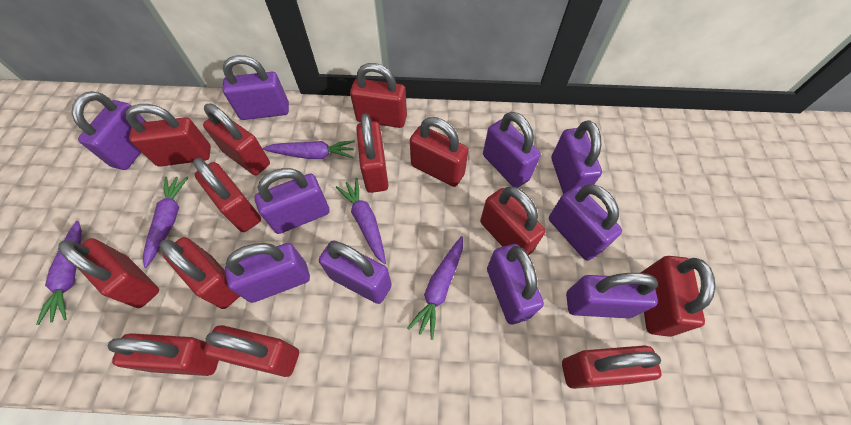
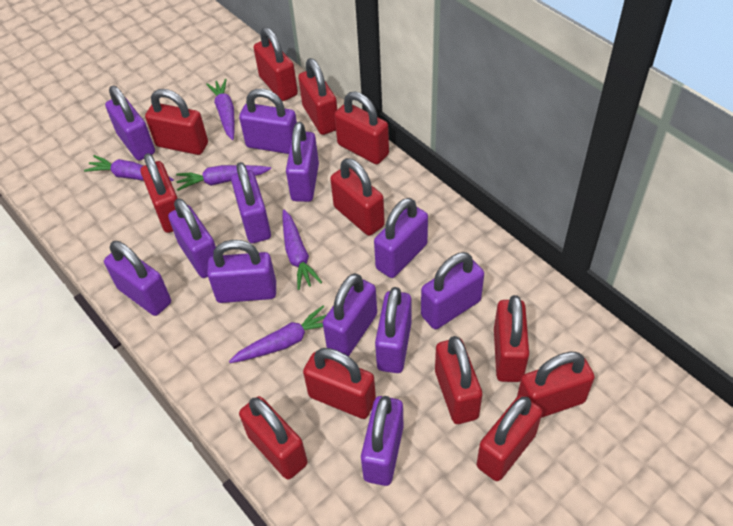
purple padlock: [72,91,147,170] [222,55,289,120] [225,243,310,303] [254,168,330,234] [319,240,392,304] [483,112,541,188] [487,244,544,324] [549,184,622,261] [551,120,602,194] [566,273,658,318] = 10 -> [104,241,171,316] [105,86,155,161] [168,198,216,278] [207,240,276,303] [231,162,271,243] [239,89,297,154] [286,122,319,202] [323,273,377,356] [361,396,403,486] [374,198,428,278] [375,287,411,373] [421,252,484,329] = 12
red padlock: [58,238,159,308] [107,333,219,376] [126,104,211,167] [159,237,240,309] [193,158,261,232] [203,104,270,175] [204,325,299,377] [350,63,407,128] [356,114,389,193] [410,117,469,187] [480,186,546,255] [562,345,662,389] [640,256,715,337] = 13 -> [141,153,178,233] [145,89,208,155] [239,396,308,480] [254,27,298,101] [298,58,337,135] [303,348,376,419] [330,158,385,236] [335,92,389,164] [435,336,482,424] [477,395,543,481] [494,295,529,382] [517,352,595,418] = 12

